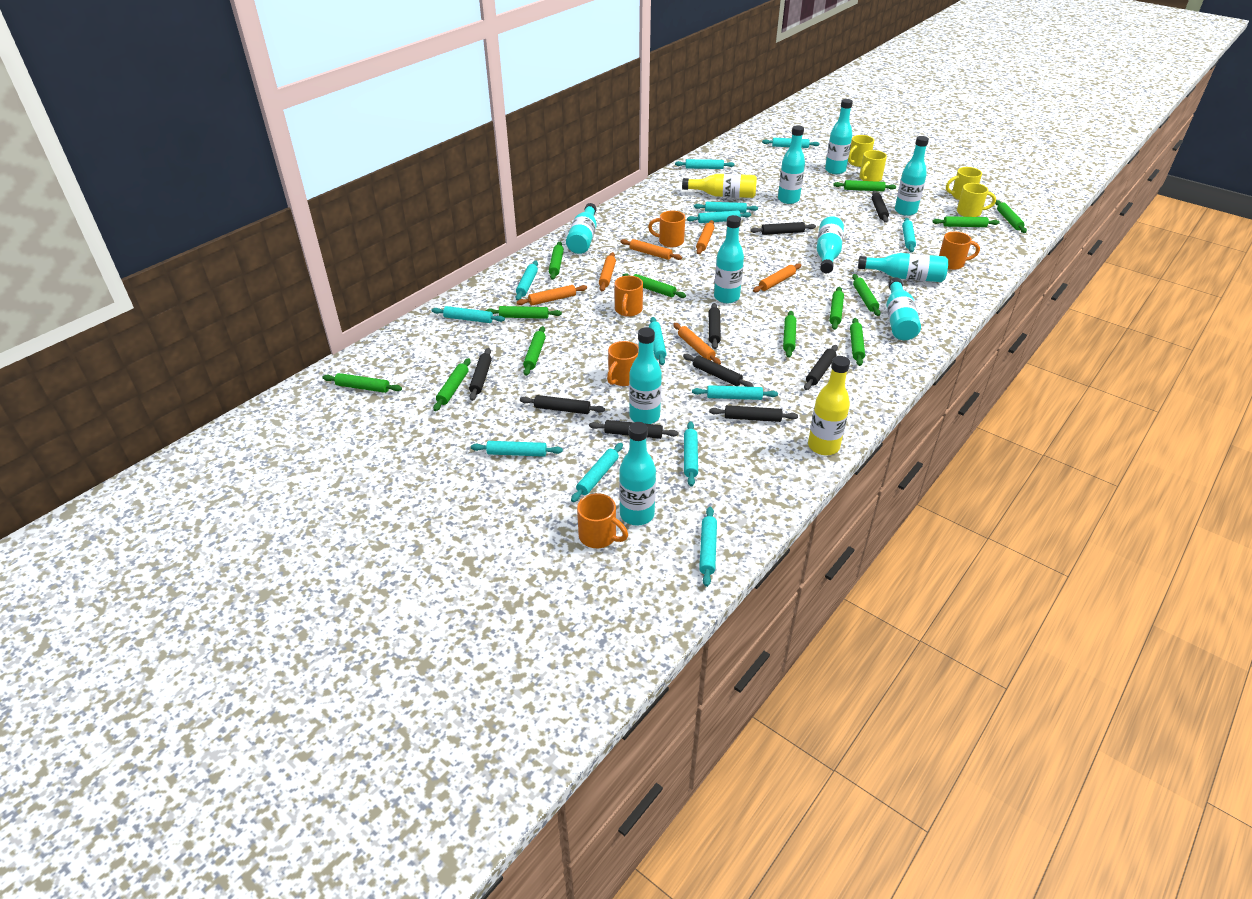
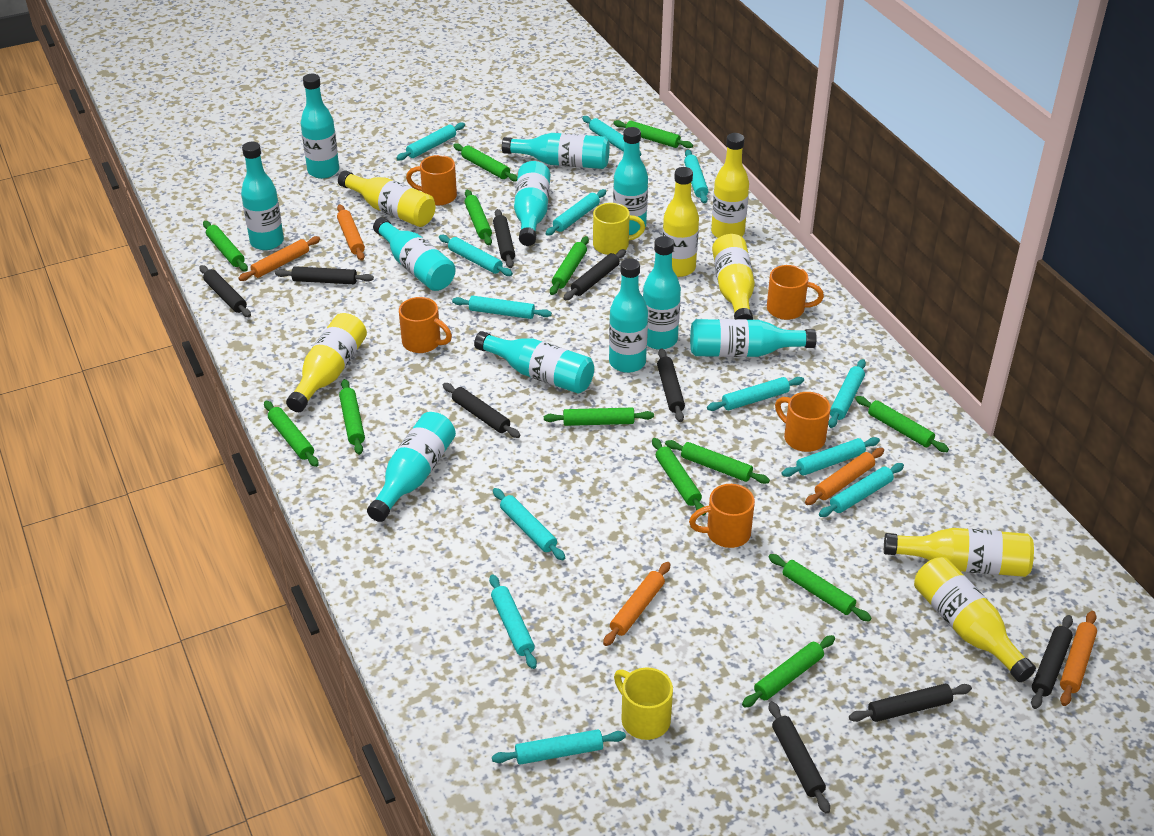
orange rolling pin: [516,285,587,305] [599,252,616,291] [620,239,682,260] [673,323,721,365] [696,220,714,254] [753,263,801,292] = 6 -> [238,236,320,281] [337,204,365,261] [603,562,670,646] [805,448,884,505] [1060,611,1097,706] = 5
turquoise bottle: [566,203,597,254] [619,422,656,526] [629,327,662,424] [714,215,744,303] [778,125,805,204] [817,216,844,273] [825,99,853,174] [858,253,948,282] [886,278,921,340] [895,136,929,216] = 10 -> [241,142,284,250] [301,74,339,179] [367,412,456,522] [373,217,456,291] [474,331,594,394] [502,133,610,169] [514,161,550,246] [609,258,648,373] [613,127,648,235] [643,236,681,350] [690,319,817,357] = 11
yellow bottle: [682,174,757,198] [808,356,850,455] = 2 -> [286,313,367,412] [338,171,435,227] [662,167,699,277] [711,133,749,238] [712,234,755,320] [884,528,1034,577] [914,557,1036,682] = 7
yellow mug: [848,135,874,167] [859,150,887,182] [946,167,982,200] [957,183,996,217] = 4 -> [593,203,645,255] [614,667,673,740] = 2

